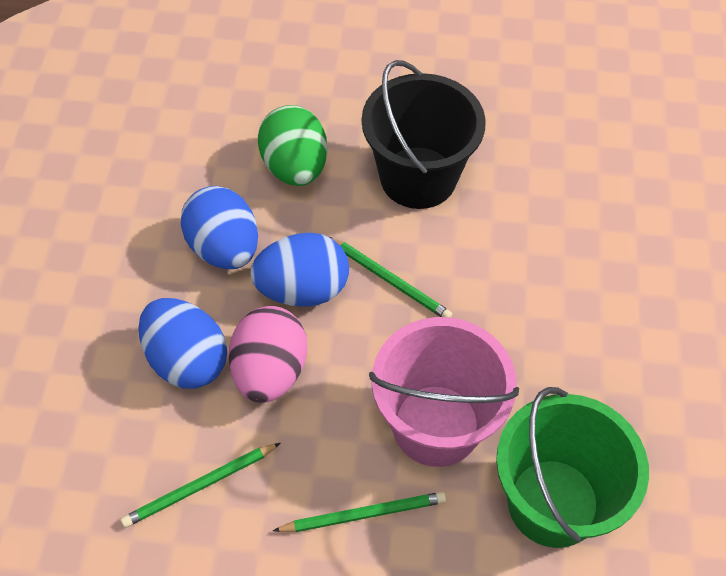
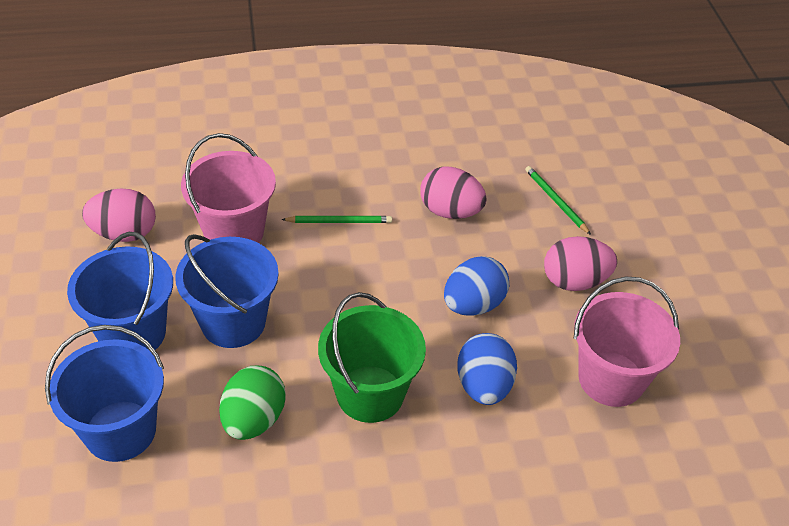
black bucket: [362,60,486,209] = 1 -> none = 0
blue bucket: none = 0 -> [45,325,164,462] [67,232,173,350] [175,234,279,348] = 3
blue egg: [138,298,227,389] [180,186,258,269] [250,233,349,307] = 3 -> [444,256,509,316] [457,333,517,405] = 2
green pencil: [121,443,280,528] [273,492,446,532] [329,237,452,317] = 3 -> [281,216,392,223] [525,166,591,235] = 2
pink bucket: [369,317,519,467] = 1 -> [181,133,276,243] [574,277,680,407] = 2
pink egg: [229,306,307,403] = 1 -> [82,189,156,242] [420,166,487,219] [544,236,617,291] = 3

